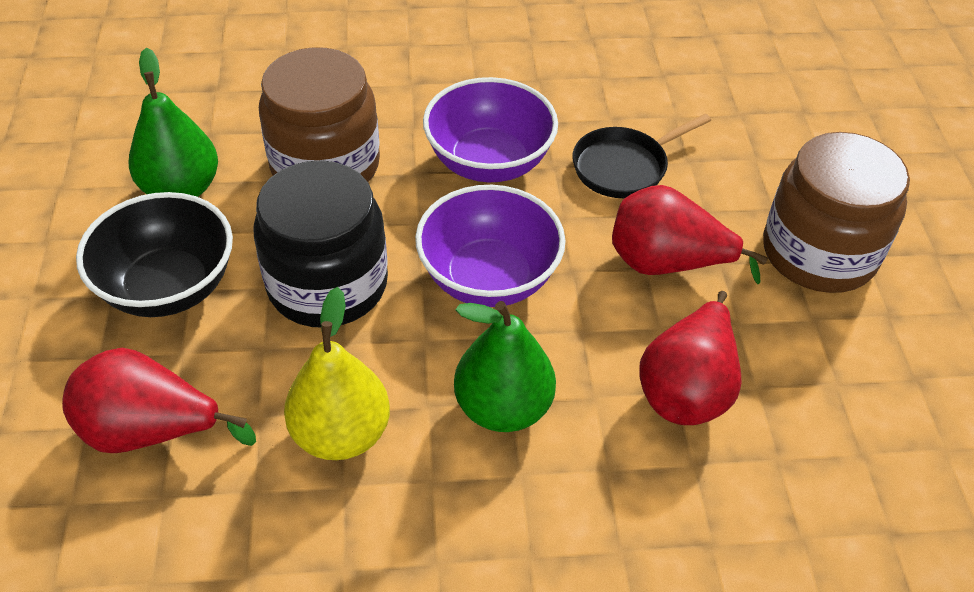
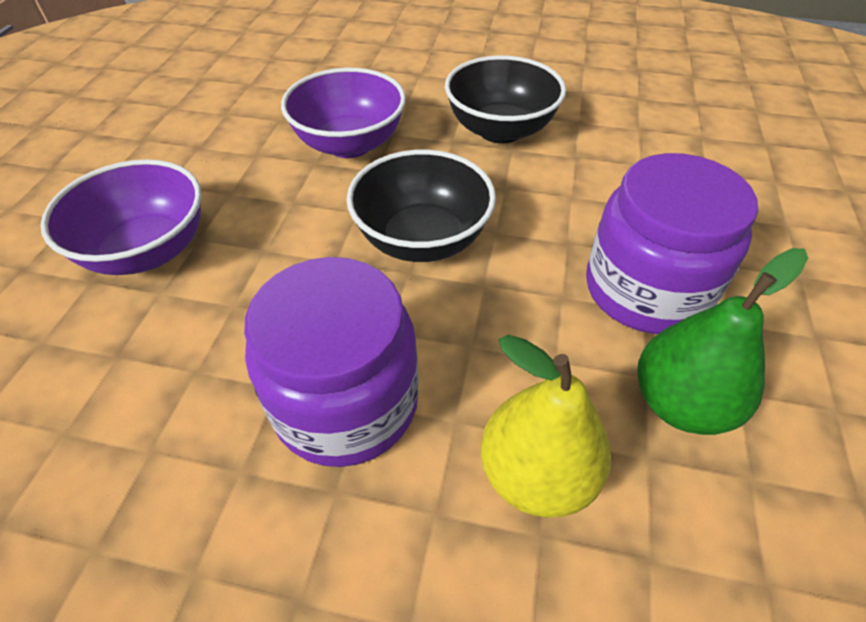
black bowl: [76,192,233,317] = 1 -> [347,150,496,262] [445,55,566,144] = 2
black jar: [253,160,388,327] = 1 -> none = 0
black pan: [572,114,711,198] = 1 -> none = 0
brown jar: [259,47,380,182] [763,132,910,293] = 2 -> none = 0
green pear: [129,48,218,197] [454,301,556,432] = 2 -> [637,248,808,435] = 1
purple jar: none = 0 -> [244,257,419,467] [586,153,758,334] = 2
red pear: [62,348,256,453] [612,185,768,284] [639,291,741,425] = 3 -> none = 0

